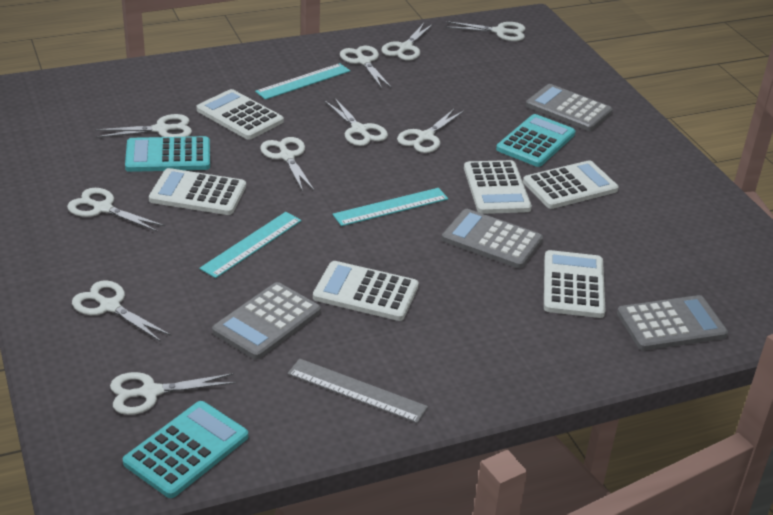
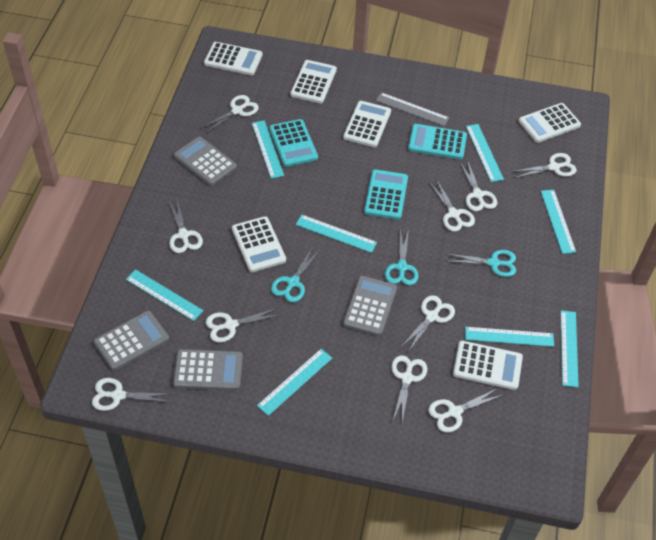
turquoise ruler: [199,212,302,278] [255,63,350,100] [333,188,448,226] = 3 -> [126,269,203,321] [252,120,284,179] [257,349,332,416] [296,215,377,253] [465,327,554,347] [466,124,504,182] [541,190,576,254] [561,310,579,388] = 8
turquoise scissors: none = 0 -> [271,248,320,302] [385,229,419,285] [445,250,516,277] = 3

